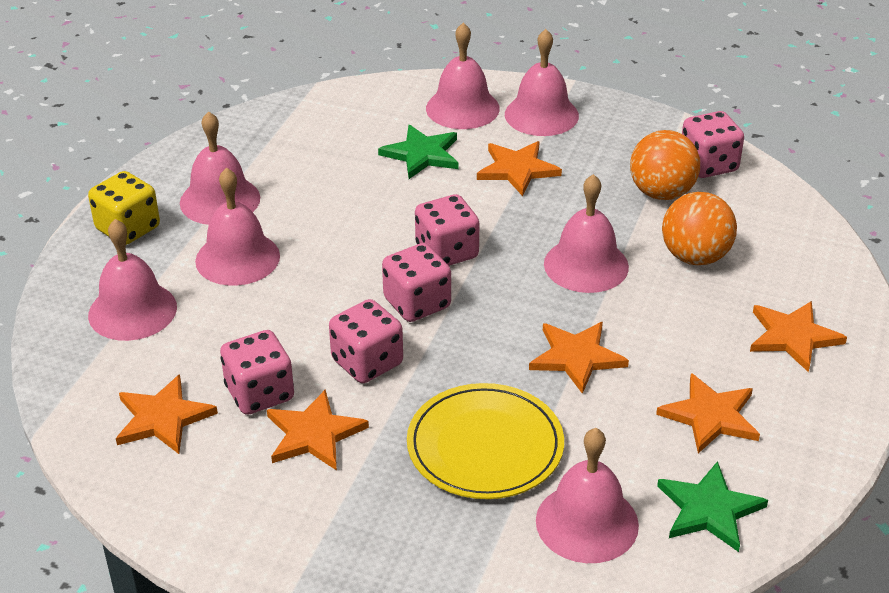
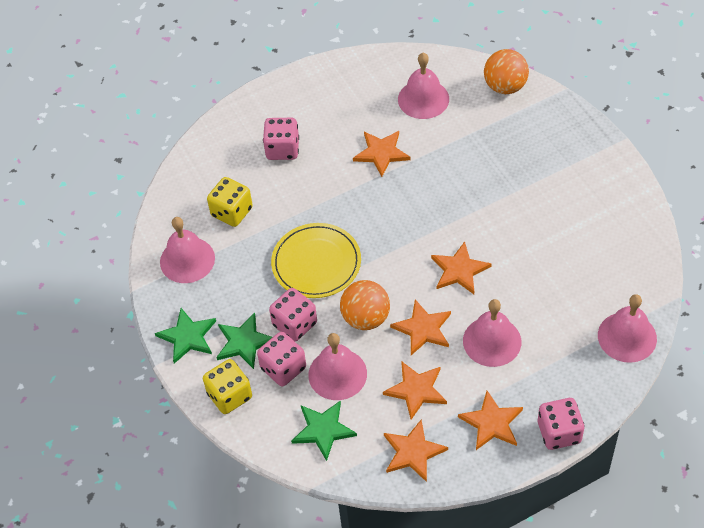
green star: [378,125,458,179] [657,461,768,552] = 2 -> [155,308,216,364] [216,313,272,369] [291,401,357,461] = 3
pink bell: [88,219,177,341] [180,111,260,225] [195,168,280,286] [426,23,500,129] [505,29,579,136] [536,428,639,563] [544,174,629,293] = 7 -> [160,217,215,283] [308,333,367,400] [398,53,449,119] [463,299,521,367] [598,294,657,363] = 5
pink dice: [220,330,294,415] [329,299,403,383] [382,243,451,322] [415,194,479,266] [682,111,744,178] = 5 -> [257,332,306,387] [263,118,299,160] [269,288,317,341] [538,398,584,450] = 4
yellow dice: [88,171,160,245] = 1 -> [203,359,252,414] [207,177,253,227] = 2

